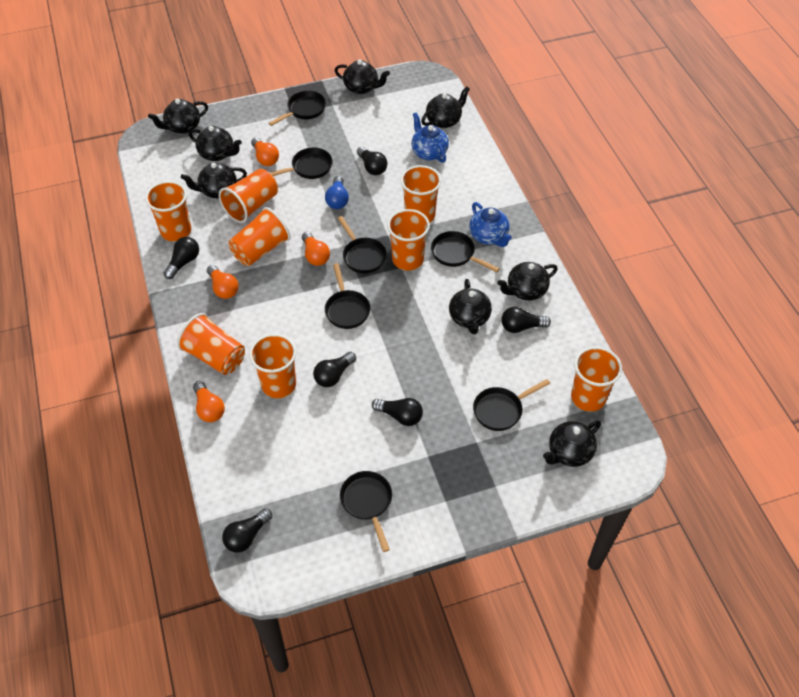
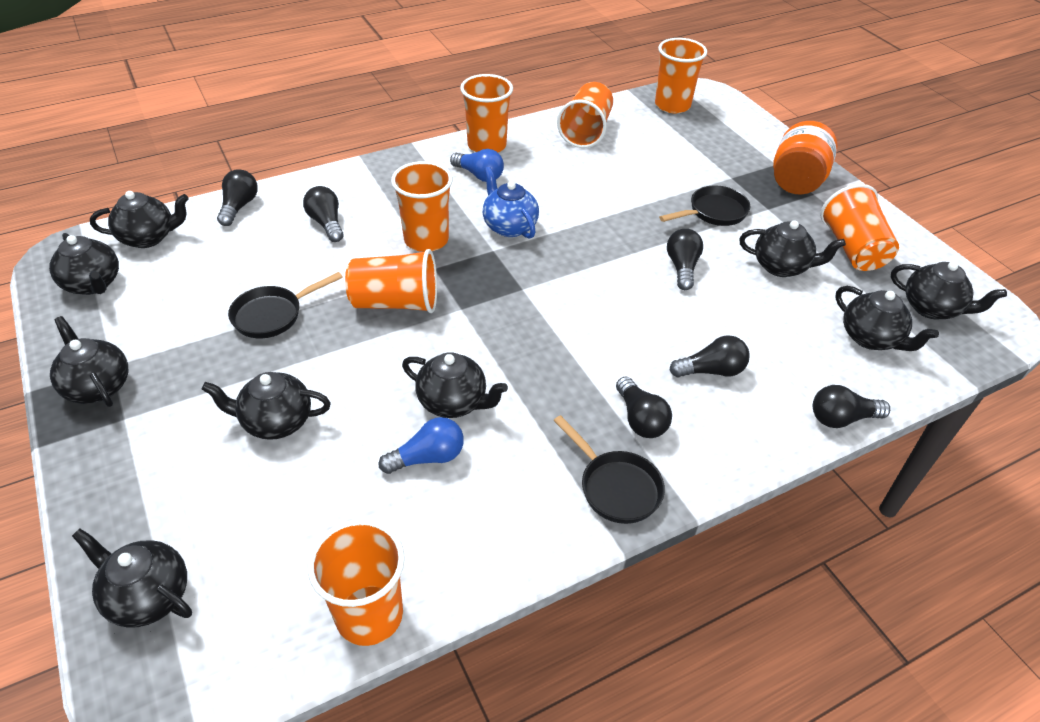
black pan: [269,91,326,126] [270,148,332,179] [325,263,370,329] [337,216,387,274] [340,471,392,552] [431,231,500,272] [473,379,550,431] = 7 -> [228,272,343,338] [553,415,665,524] [659,186,750,226] = 3
black teapot: [148,99,208,134] [181,162,247,198] [189,126,242,161] [334,59,390,94] [421,86,470,128] [449,279,492,334] [497,262,558,301] [543,421,601,467] = 8 -> [49,233,119,295] [50,316,128,407] [72,529,192,628] [90,191,189,248] [202,372,331,440] [402,352,508,418] [739,220,846,277] [835,286,939,351] [891,261,1007,319] = 9
blue light bulb: [325,176,349,209] = 1 -> [379,417,464,474] [450,149,504,182] = 2
blue teapot: [412,112,449,163] [469,202,512,247] = 2 -> [483,166,539,239] = 1
orange cup: [145,181,191,241] [177,313,245,375] [219,169,278,223] [229,207,291,266] [249,334,296,398] [387,209,430,270] [400,165,441,223] [571,347,622,412] = 8 -> [308,519,405,646] [345,249,437,313] [391,161,453,252] [460,74,513,152] [557,82,613,148] [655,38,707,113] [820,184,899,271] = 7
orange jar: none = 0 -> [773,121,838,195] = 1
orange light bulb: [193,381,225,422] [207,265,239,299] [251,137,279,166] [302,232,330,266] = 4 -> none = 0

